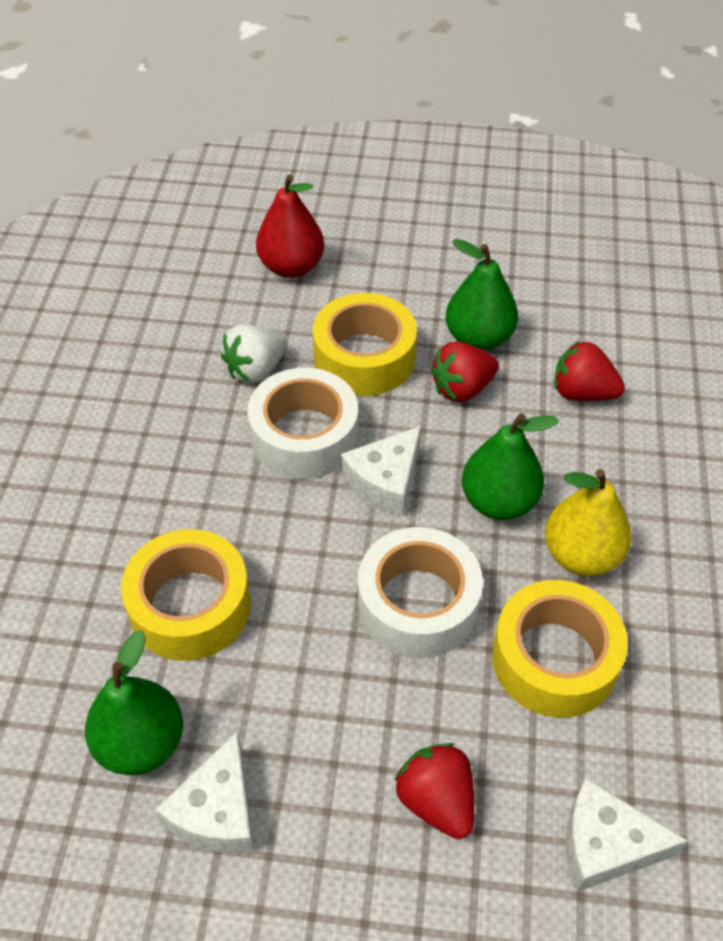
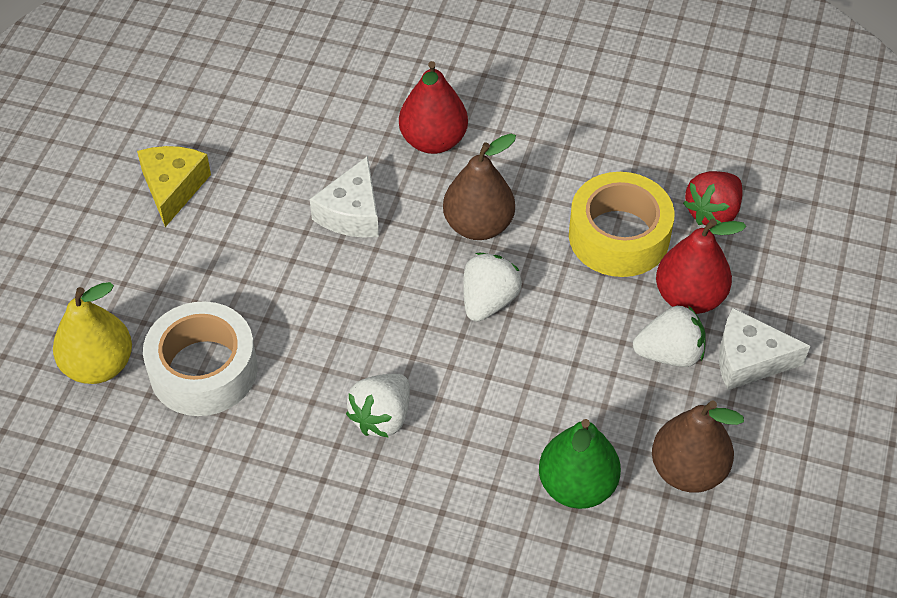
brown pear: none = 0 -> [443,134,516,240] [652,400,744,493] = 2
green pear: [85,630,183,775] [446,239,518,351] [462,413,559,520] = 3 -> [539,419,621,509] = 1
red pear: [256,174,324,278] = 1 -> [399,61,468,154] [656,219,746,314] = 2
red strawberry: [394,743,474,839] [431,341,499,402] [554,340,625,401] = 3 -> [683,171,742,226] = 1
white cheese: [155,732,254,854] [341,426,421,516] [566,778,688,892] = 3 -> [310,156,379,238] [719,308,810,390] = 2
white strawberry: [221,324,287,383] = 1 -> [346,374,410,438] [463,253,522,322] [633,305,706,367] = 3
white tape: [247,368,358,479] [358,527,483,658] = 2 -> [143,301,257,416] = 1
yellow cheese: none = 0 -> [137,146,211,227] = 1
yellow tape: [121,529,251,661] [313,293,417,396] [492,580,628,718] = 3 -> [569,172,674,277] = 1

